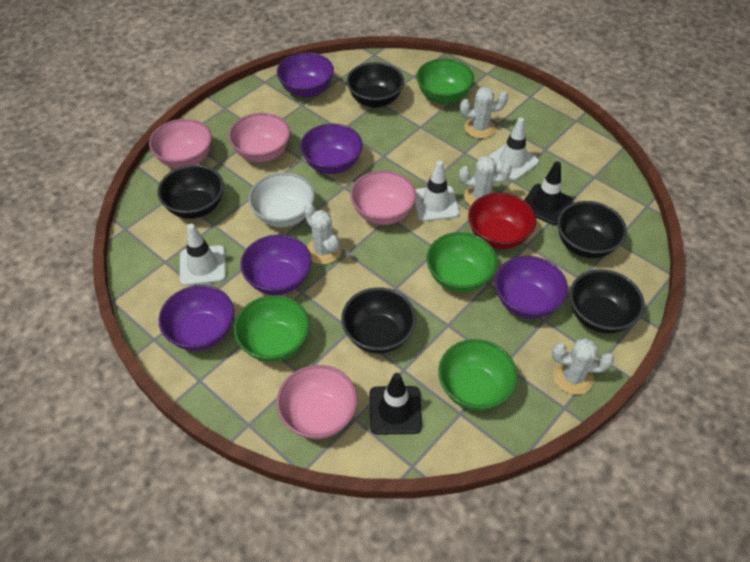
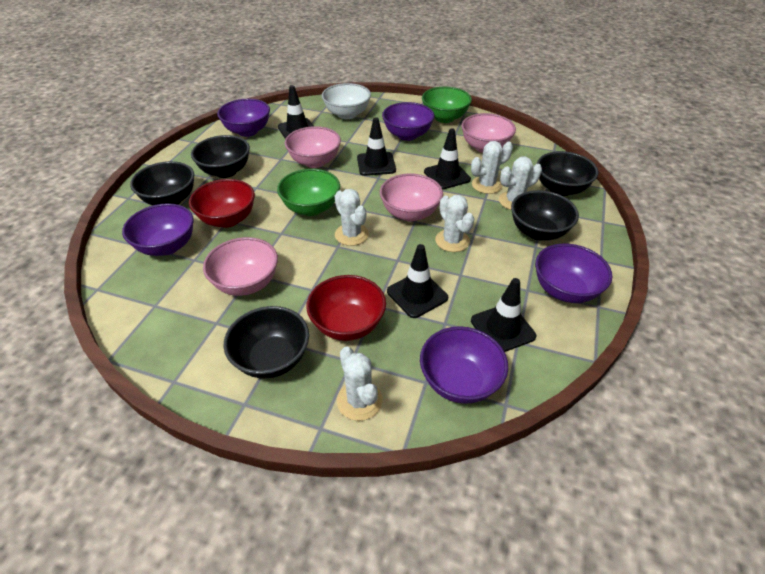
black traffic cone: [369,373,422,435] [524,161,573,225] = 2 -> [278,85,314,139] [357,117,396,176] [387,244,448,318] [424,128,471,190] [471,278,536,352] = 5
green bowl: [234,295,310,362] [416,59,474,104] [426,232,497,293] [438,339,518,411] = 4 -> [277,169,340,216] [422,86,472,123] = 2
red bowl: [468,193,536,249] = 1 -> [189,179,255,228] [306,275,386,341] = 2
white cactus: [304,203,341,264] [459,156,512,206] [460,87,508,139] [552,338,614,395] = 4 -> [335,189,369,246] [337,346,383,421] [435,195,474,252] [471,141,513,194] [499,157,542,210] = 5
white traffic cone: [180,224,226,286] [414,160,460,221] [489,117,539,180] = 3 -> none = 0

